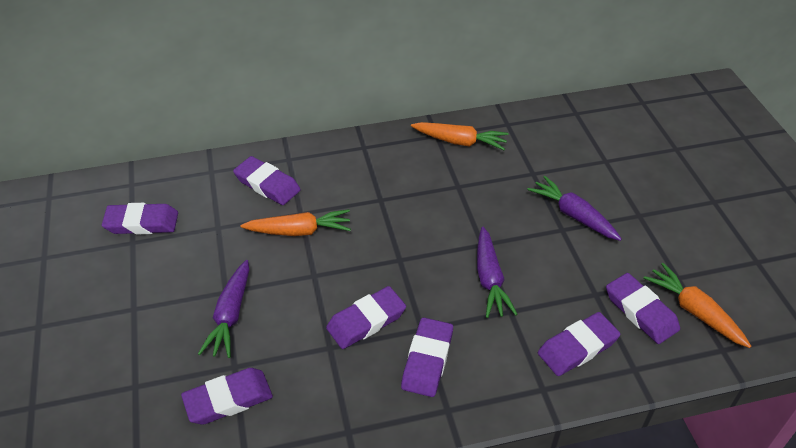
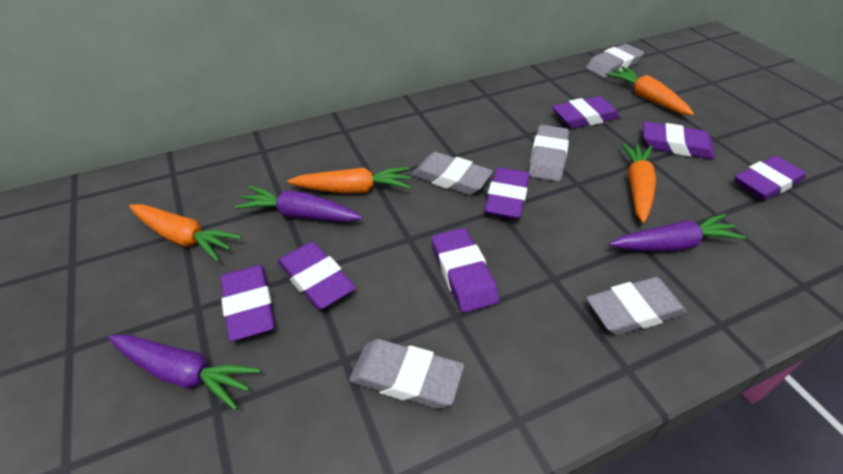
grey eraser: none = 0 -> [349,339,464,409] [412,152,493,195] [528,125,569,182] [586,44,644,78] [586,277,687,335] = 5
orange carrot: [241,209,351,236] [411,122,509,150] [644,263,751,348] = 3 -> [129,204,242,262] [288,167,411,194] [606,66,694,116] [621,142,656,223] = 4

